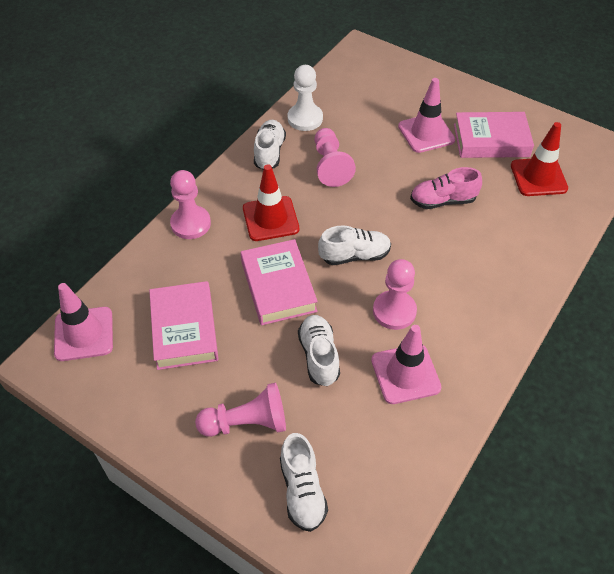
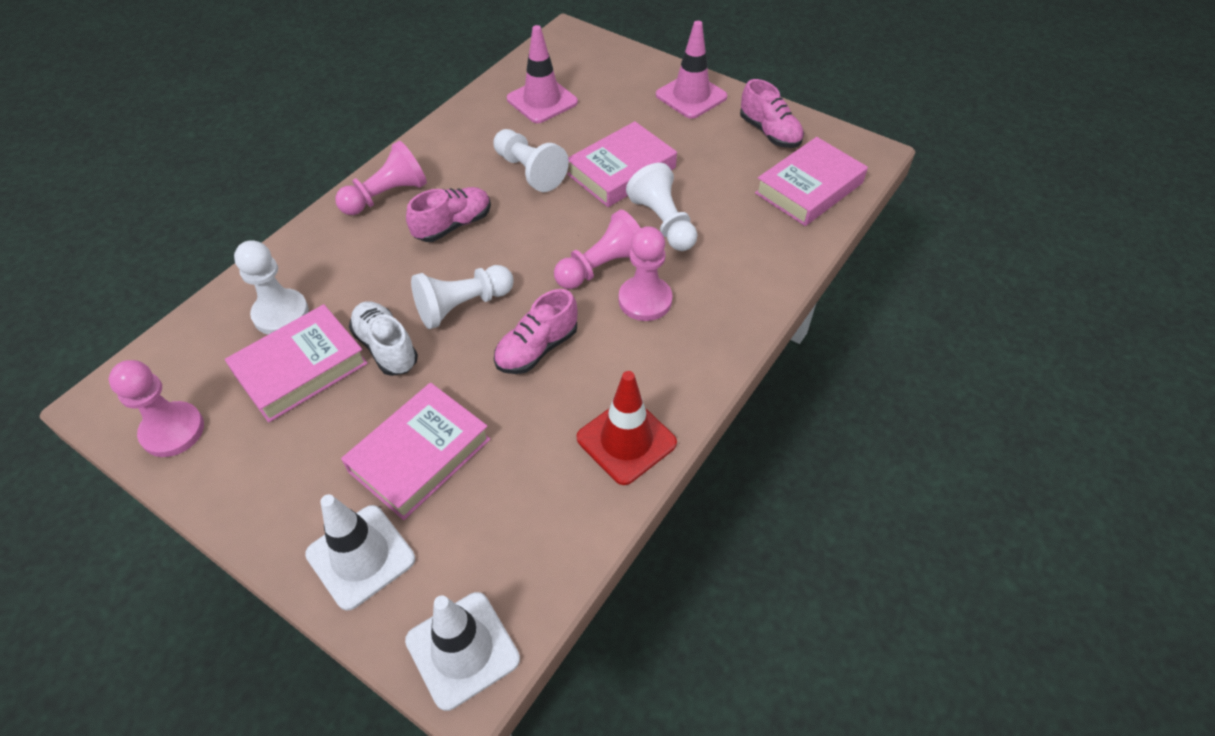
pink book: [149,281,218,370] [241,239,318,325] [454,112,534,158] = 3 -> [225,304,368,422] [341,383,490,520] [567,121,677,207] [755,137,868,226] = 4
pink shoe: [410,167,482,209] = 1 -> [406,187,491,242] [494,289,578,374] [740,79,804,148] = 3
pink traffic cone: [54,283,113,361] [371,325,441,404] [398,78,455,153] = 3 -> [507,25,578,123] [656,21,727,119] = 2
red traffic cone: [243,164,299,241] [511,122,568,196] = 2 -> [576,371,677,485] = 1
white pawn: [288,65,323,131] = 1 -> [234,240,309,335] [411,265,514,329] [493,129,569,192] [626,163,697,251] = 4
white shoe: [254,120,286,169] [280,433,328,532] [298,315,340,386] [318,225,391,265] = 4 -> [349,301,418,376] = 1
white traffic cone: none = 0 -> [305,494,415,611] [405,592,520,711] = 2

